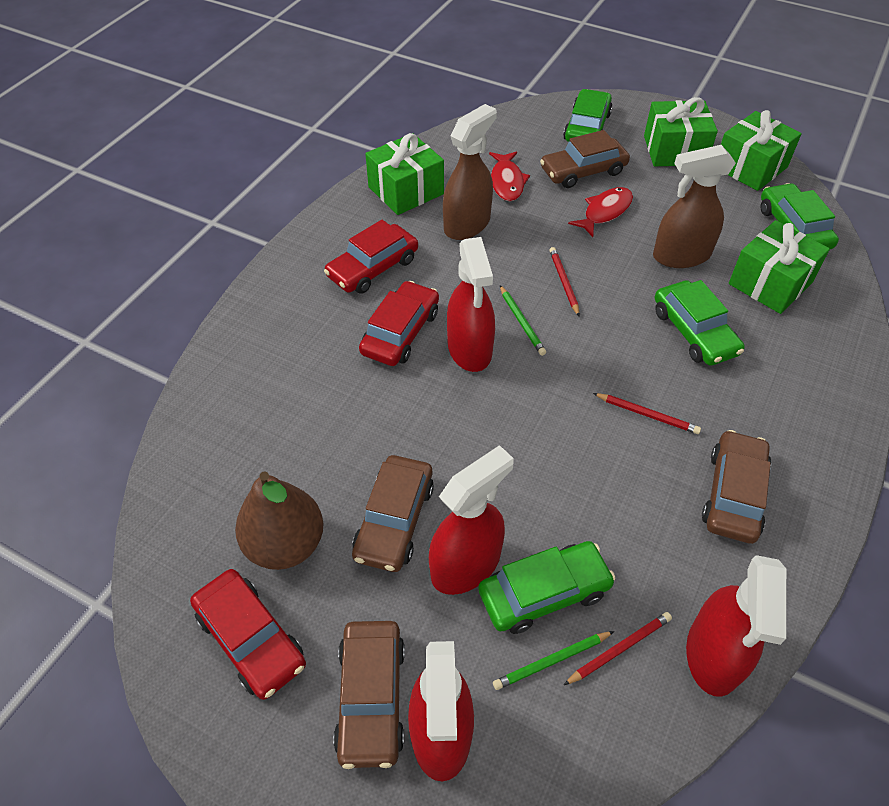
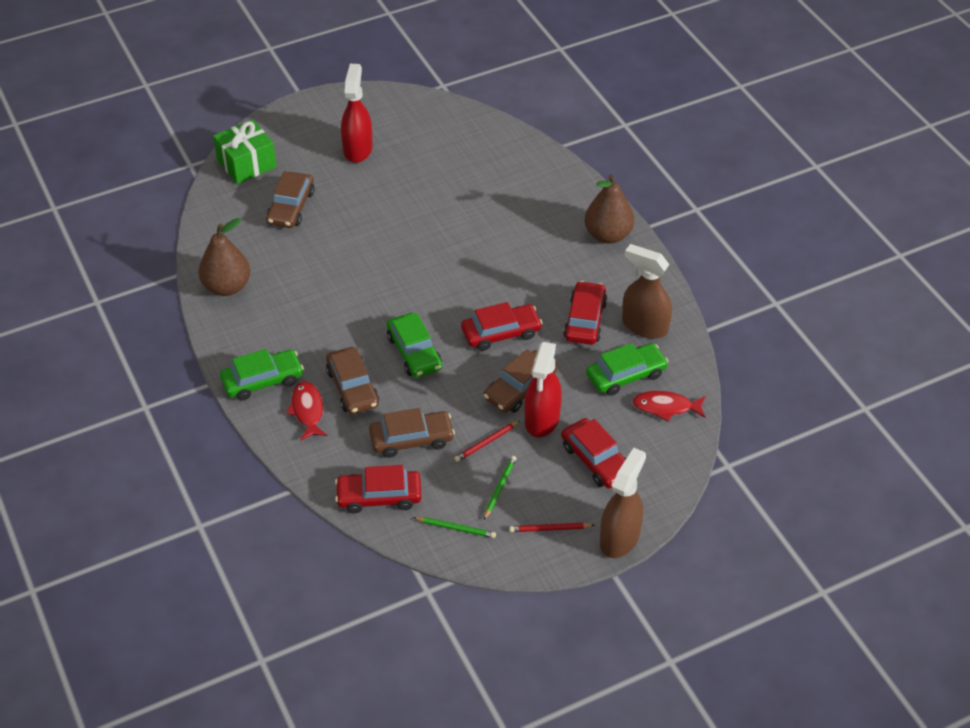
brown pear: [235,471,323,570] = 1 -> [199,218,250,296] [585,174,634,244] = 2
green car: [478,541,615,634] [563,89,612,142] [655,280,745,366] [761,183,839,249] = 4 -> [220,349,304,401] [387,313,442,378] [586,343,668,396] = 3
green gift: [365,133,444,215] [644,97,718,166] [721,110,802,191] [729,220,830,314] = 4 -> [213,119,277,184] = 1
red car: [190,569,306,700] [324,220,418,294] [359,281,439,366] = 3 -> [335,465,422,513] [461,302,542,351] [561,418,626,489] [563,281,607,345] = 4
red pencil: [549,247,579,316] [564,612,672,685] [593,393,701,434] = 3 -> [454,420,521,462] [509,523,595,532] = 2
red spray bottle: [408,641,474,782] [429,445,514,595] [447,237,495,372] [686,555,786,697] = 4 -> [341,64,373,163] [524,342,562,437] = 2

